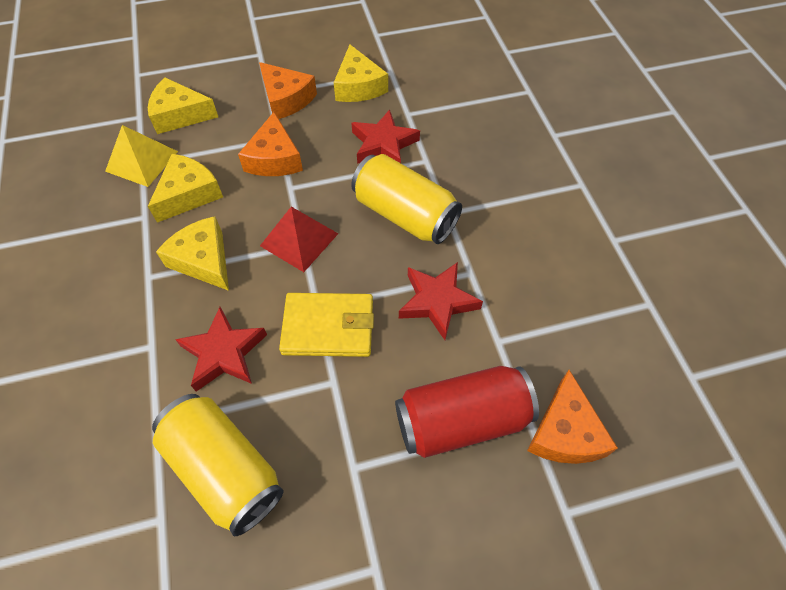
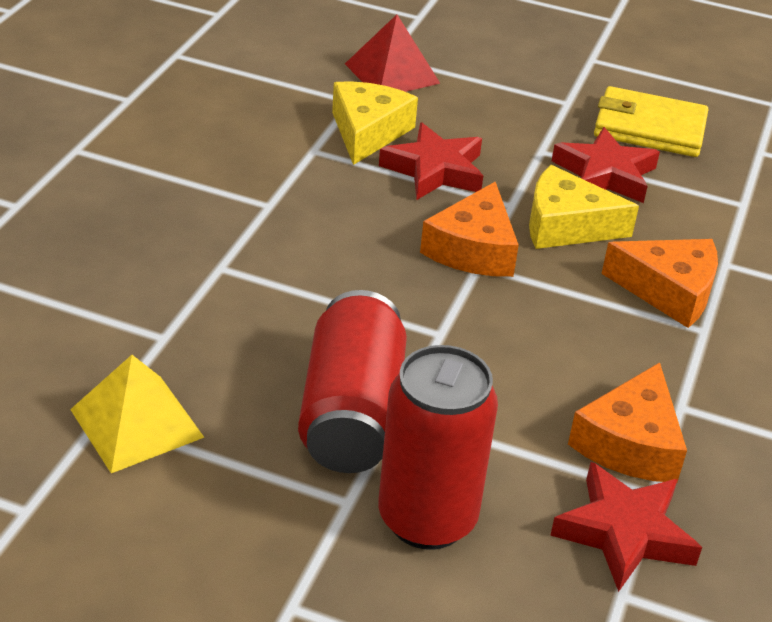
red can: [395,366,539,458] = 1 -> [298,290,407,473] [378,345,498,550] = 2
yellow can: [152,394,283,536] [351,154,462,244] = 2 -> none = 0
yellow cheese: [148,77,218,134] [148,154,223,223] [156,216,229,291] [334,45,388,102] = 4 -> [332,81,418,165] [529,165,639,249] = 2

